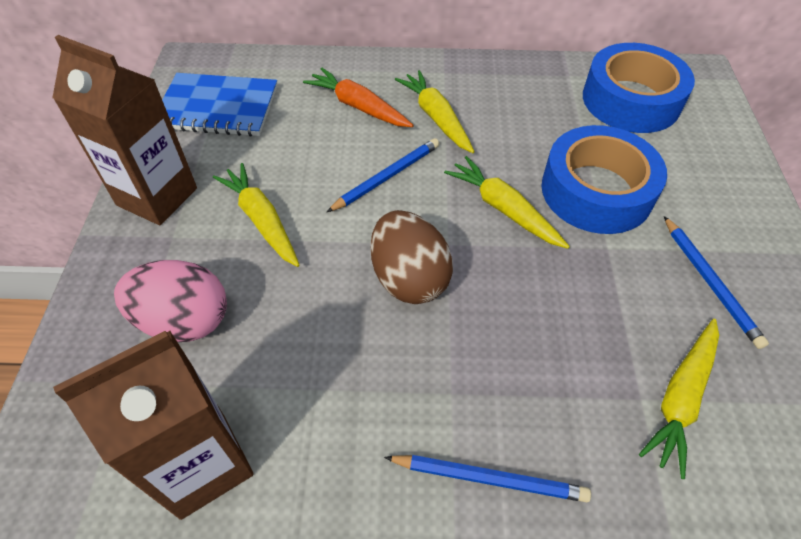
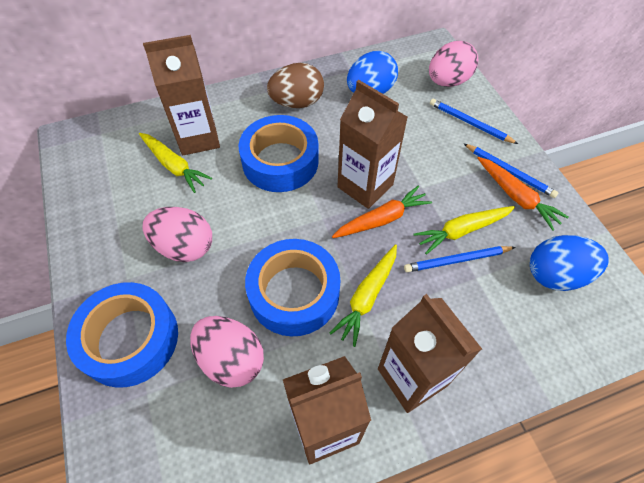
blue egg: none = 0 -> [347,51,398,94] [530,235,609,291] = 2
blue notebook: [162,73,277,137] = 1 -> none = 0
blue tape: [541,125,667,234] [583,43,695,133] = 2 -> [66,282,178,388] [239,115,319,192] [245,239,340,336] = 3
brown carton: [52,35,197,225] [53,331,254,520] = 2 -> [143,35,220,155] [283,356,371,464] [337,80,408,209] [378,294,482,413] = 4
orange carrot: [303,68,414,127] = 1 -> [332,185,432,238] [477,157,569,231] = 2
pink egg: [114,260,227,342] = 1 -> [143,207,212,262] [190,316,264,388] [429,41,478,87] = 3
yellow carrot: [213,163,300,267] [395,70,475,153] [444,156,570,249] [639,319,719,479] = 4 -> [139,133,212,193] [330,244,397,347] [414,206,515,255] = 3

